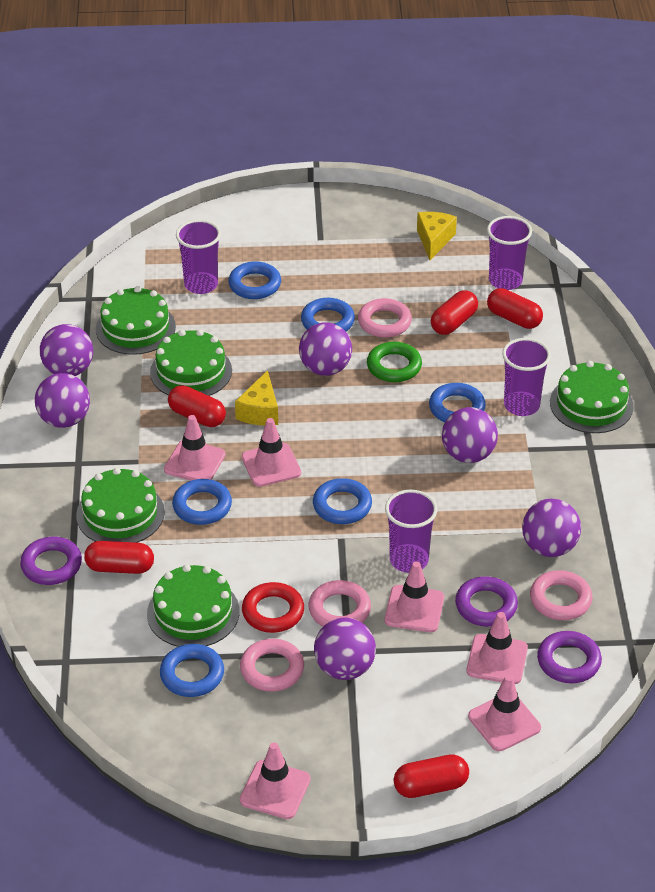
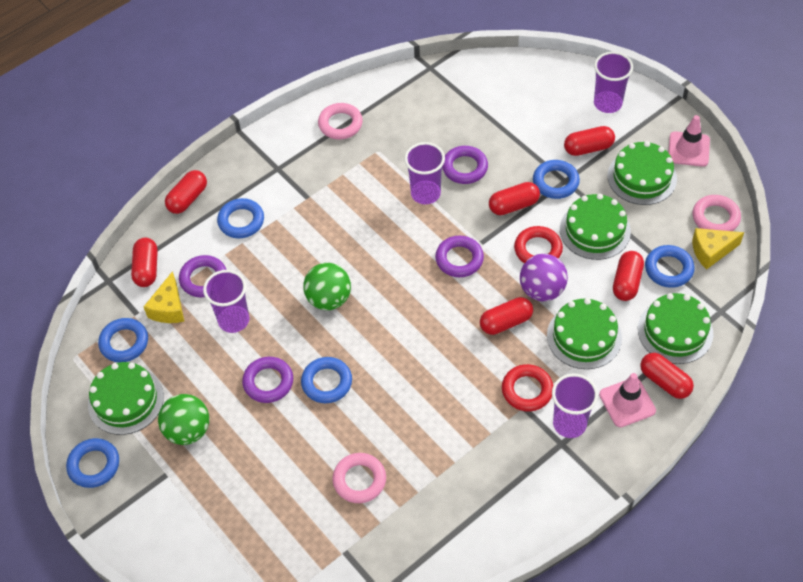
green ball: none = 0 -> [158,394,209,445] [303,263,351,310] = 2
green ring: [367,342,422,382] = 1 -> none = 0
pink ring: [240,639,304,692] [309,580,371,626] [358,298,412,338] [530,570,592,620] = 4 -> [318,103,363,140] [332,453,386,503] [693,195,741,231] = 3
pink traffic cone: [164,415,225,481] [240,742,310,819] [242,418,301,487] [385,561,444,632] [467,612,528,684] [468,675,541,751] = 6 -> [599,373,656,427] [668,115,710,167] = 2
purple ball: [35,373,90,428] [40,324,93,376] [299,322,352,376] [314,618,376,680] [442,407,498,463] [522,499,581,557] = 6 -> [520,254,568,301] = 1
purple ring: [20,537,82,585] [455,576,518,627] [537,631,602,684] = 3 -> [179,255,226,297] [242,357,293,403] [435,236,484,277] [442,146,488,184] = 4
red capsule: [84,541,154,574] [168,385,226,427] [394,754,469,798] [431,290,478,335] [487,288,543,329] = 5 -> [131,238,158,287] [165,170,207,214] [480,297,533,335] [489,182,540,215] [564,126,615,156] [613,251,644,301] [640,353,694,399] = 7
red ring: [242,582,304,633] = 1 -> [502,364,553,411] [514,226,563,263] = 2

